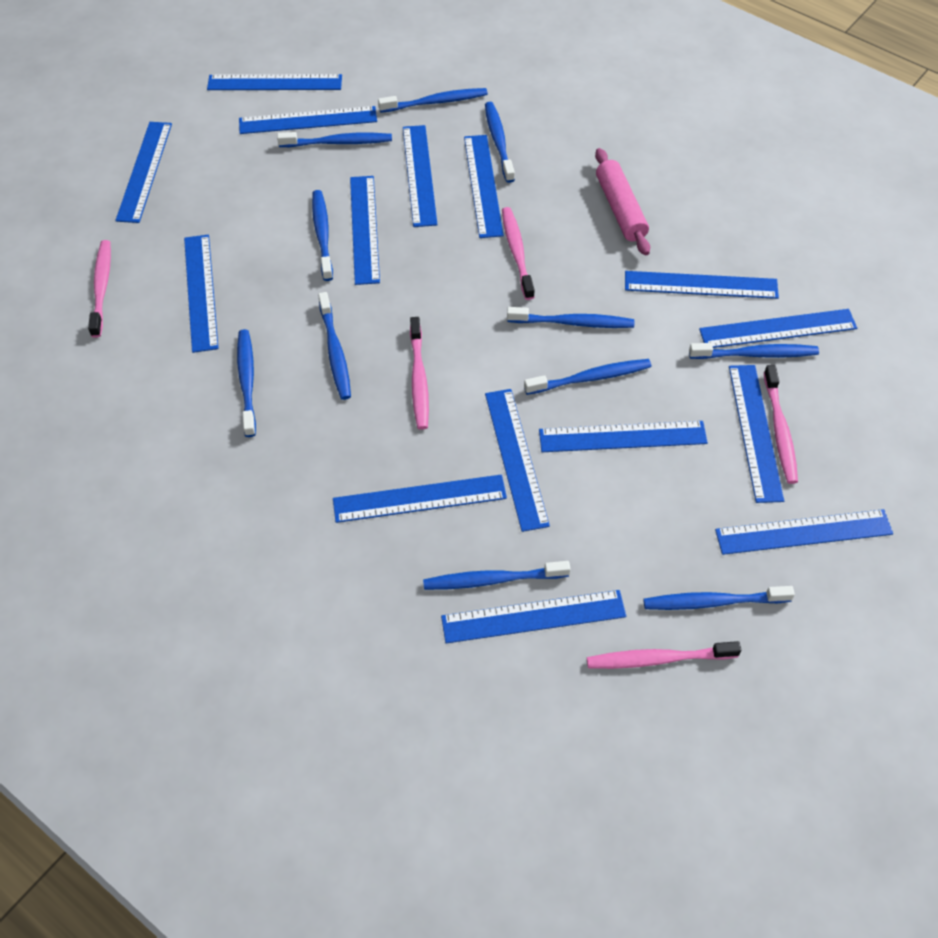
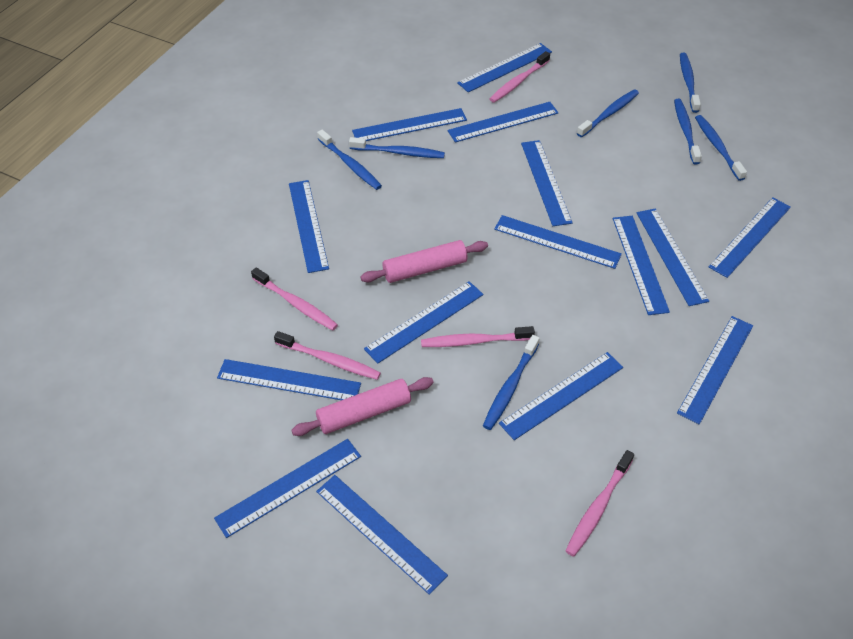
blue toothbrush: [237,329,256,437] [277,132,392,147] [312,190,333,281] [318,292,351,400] [378,88,488,113] [423,561,570,590] [485,102,515,183] [507,307,634,328] [524,359,651,395] [644,586,795,610] [689,343,819,359] = 11 -> [317,130,382,190] [349,137,445,158] [483,335,540,430] [577,90,639,137] [674,99,702,164] [680,53,701,113] [695,115,747,181] = 7
pink rolling pin: [595,148,650,255] = 1 -> [291,377,434,436] [360,240,488,283] = 2

